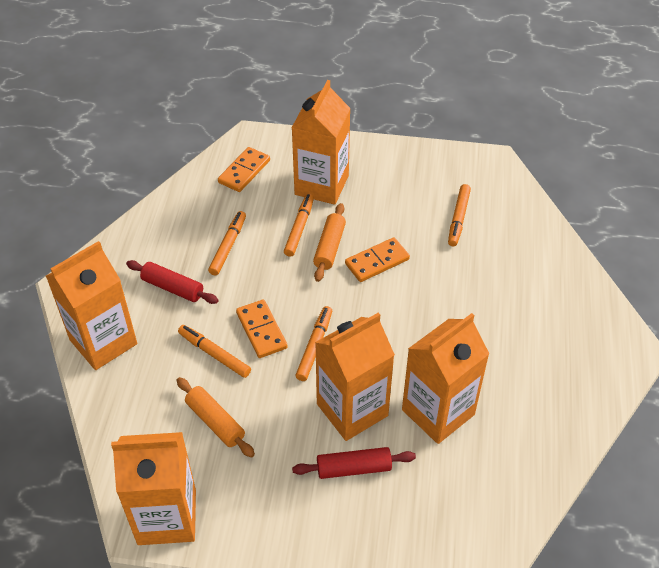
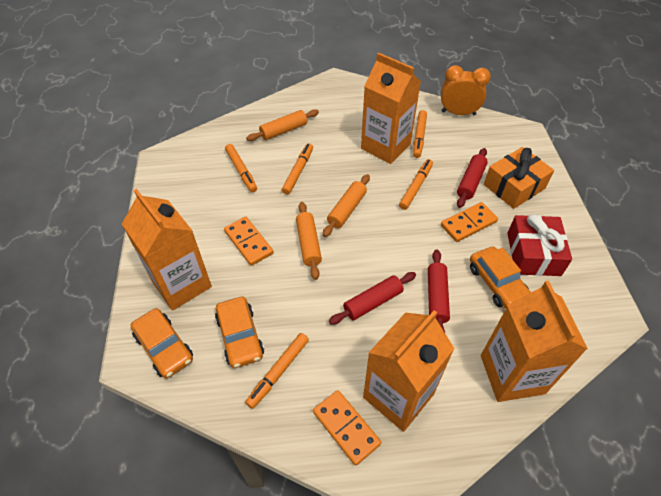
orange car: none = 0 -> [130,308,193,378] [215,297,264,368] [470,247,531,309] = 3
orange carton: [46,241,137,370] [111,432,196,545] [292,80,351,205] [315,313,395,441] [402,313,489,444] = 5 -> [122,189,212,311] [361,52,421,164] [363,310,455,432] [481,281,588,402] = 4
orange clock: none = 0 -> [441,65,491,115] = 1
orange gift: none = 0 -> [484,147,554,209] = 1
orange rolling pin: [177,377,255,458] [313,203,346,282] = 2 -> [246,109,319,141] [296,202,322,280] [323,174,370,237] = 3
red gift: none = 0 -> [507,214,572,276] = 1
red rolling pin: [126,260,219,304] [292,447,416,479] = 2 -> [329,272,416,325] [428,250,450,332] [457,148,488,208] = 3

